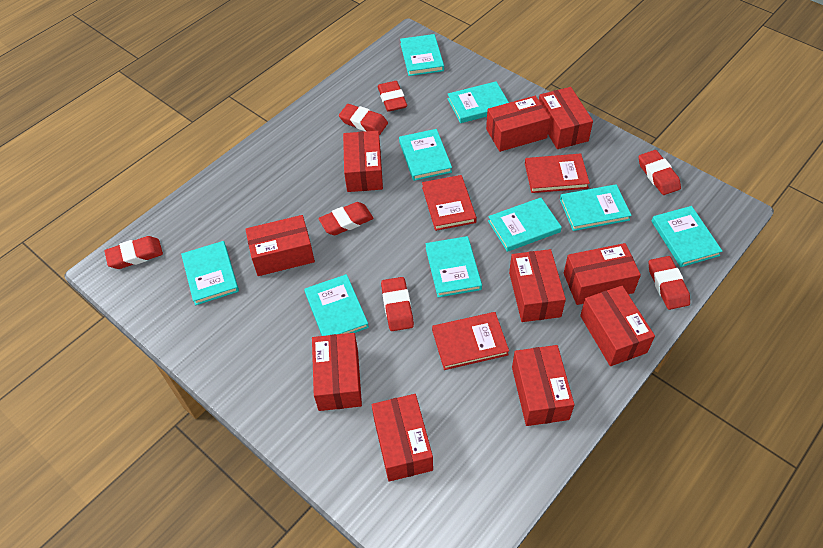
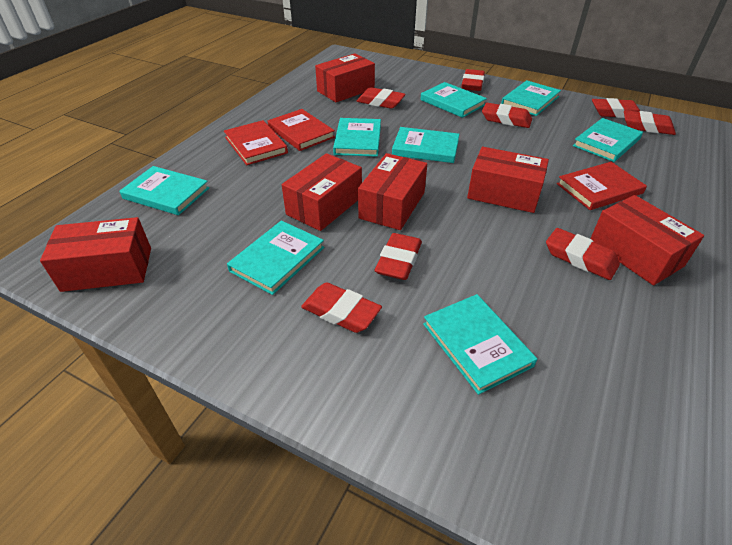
red box: [245,215,315,276] [312,333,362,411] [343,131,383,192] [372,394,433,482] [486,96,550,152] [509,249,566,322] [512,345,575,426] [539,87,593,149] [564,243,641,305] [580,286,655,366] = 10 -> [40,217,151,292] [282,153,362,231] [315,53,375,102] [358,153,427,230] [467,147,549,213] [590,195,704,285] = 6
red eraser: [105,236,163,269] [318,202,374,235] [339,104,388,135] [378,81,407,112] [381,277,414,331] [638,150,681,195] [649,256,690,310] = 7 -> [301,282,382,333] [356,87,406,109] [375,233,422,280] [461,69,485,91] [482,103,532,128] [546,228,620,280] [592,98,640,118] [624,110,676,135] = 8
turquoise book: [181,241,239,305] [304,274,369,336] [399,129,452,181] [400,34,444,76] [425,236,482,298] [448,81,509,123] [488,197,562,252] [560,184,632,231] [652,206,723,267] = 9 -> [119,166,209,215] [227,221,324,295] [333,118,381,157] [392,127,459,163] [420,82,487,118] [423,294,537,395] [501,80,561,116] [573,118,643,162] = 8

